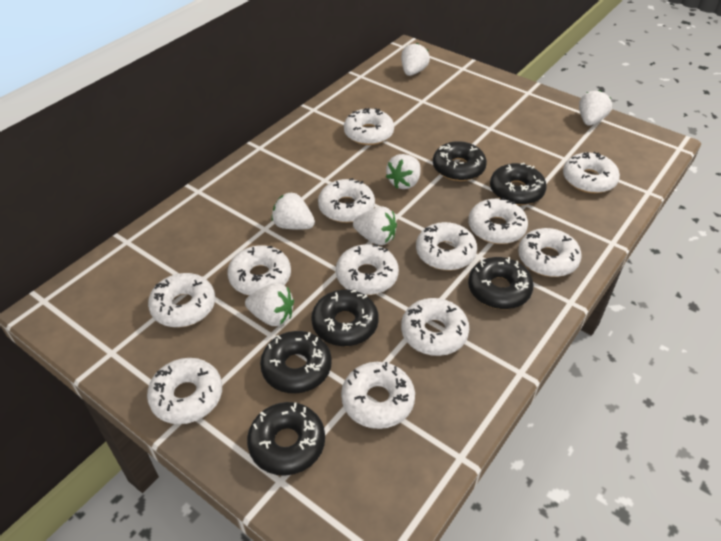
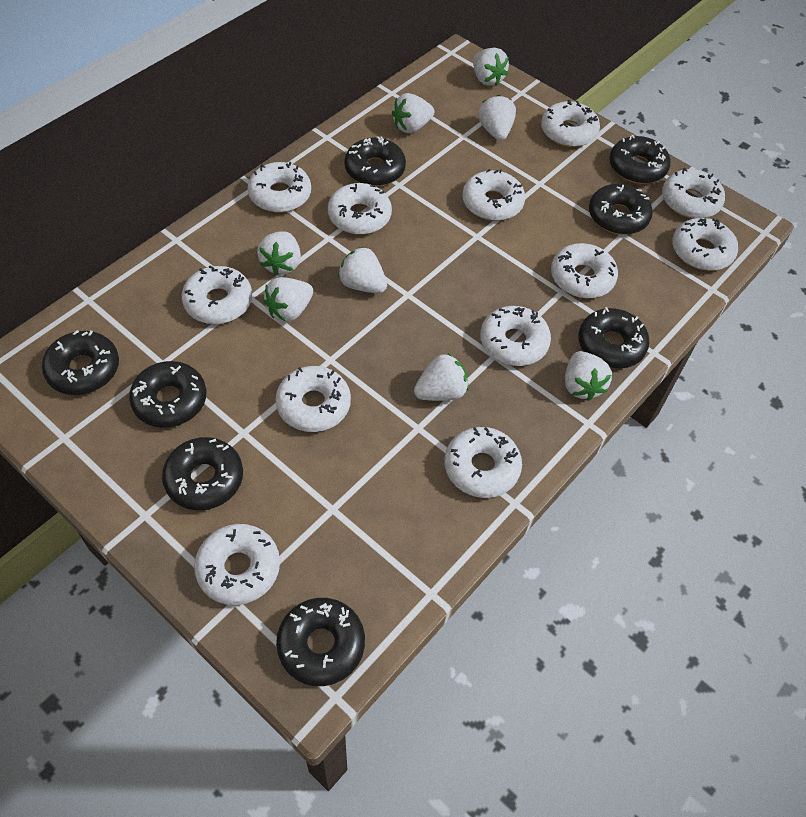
black donut: [247,402,325,476] [260,331,332,393] [311,290,379,346] [433,141,487,181] [468,257,534,309] [490,163,547,205] = 6 -> [42,330,119,395] [129,361,206,428] [162,437,243,510] [276,598,365,686] [344,136,406,186] [578,307,649,368] [589,184,653,235] [609,135,671,184] = 8
white strawberry: [245,283,294,326] [272,192,315,229] [353,206,397,245] [386,154,421,189] [401,43,430,76] [579,90,612,126] = 6 -> [257,231,301,276] [263,277,313,322] [338,247,387,293] [392,93,435,133] [414,353,469,401] [473,48,509,86] [478,95,516,141] [565,351,612,401] = 8

